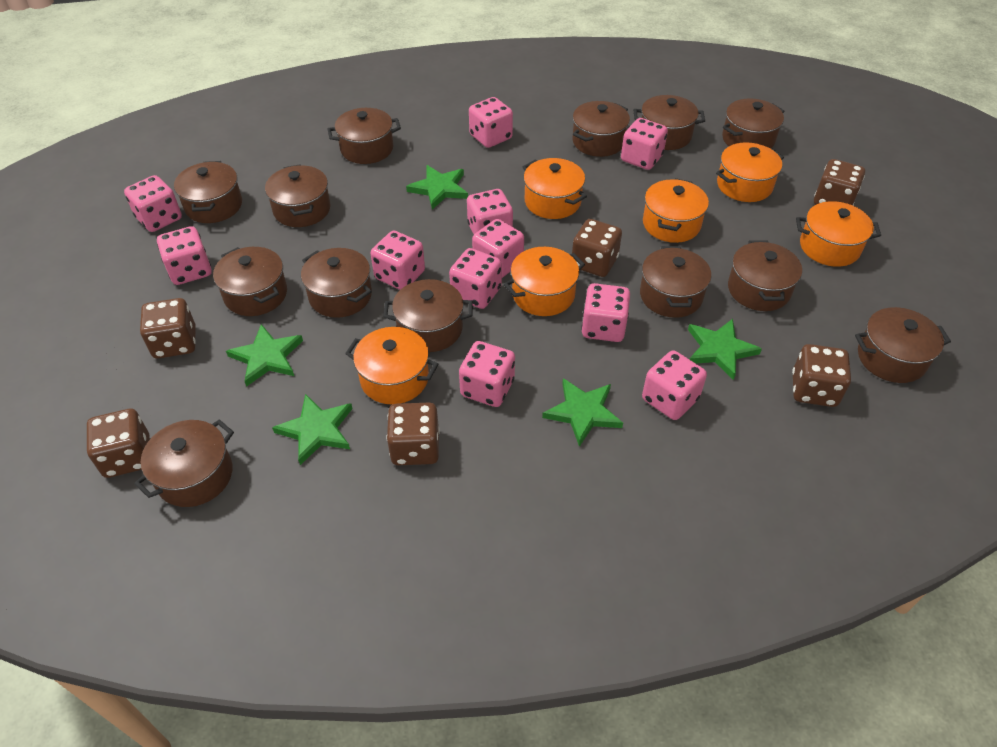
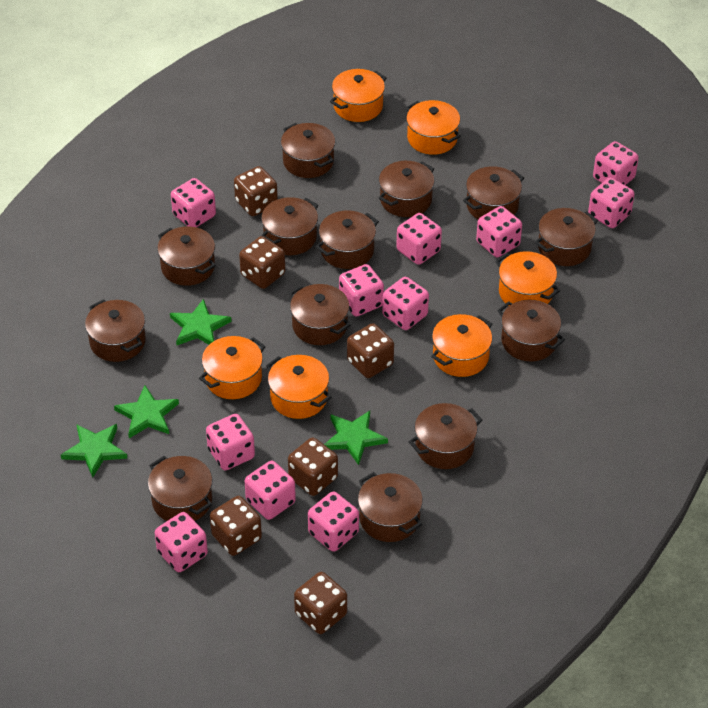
green star: [226,324,303,387] [272,394,352,465] [406,165,468,210] [542,378,623,447] [688,319,762,380] = 5 -> [61,424,128,478] [114,385,179,438] [170,299,231,345] [324,411,388,465] = 4

